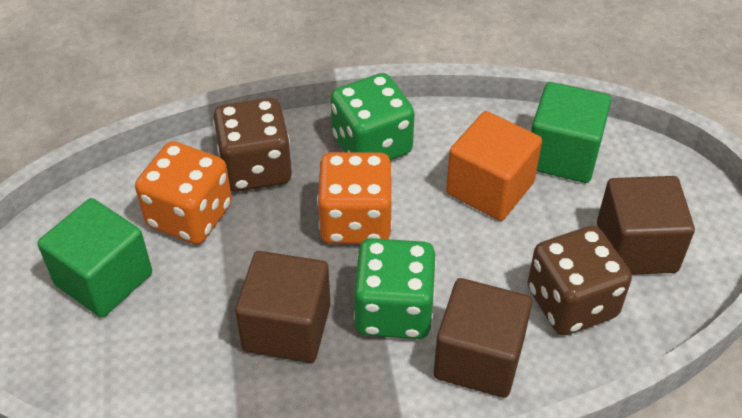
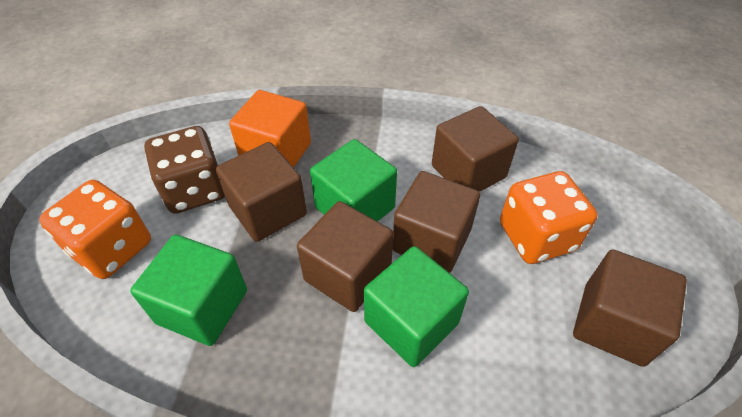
brown cube: [235,251,330,363] [434,278,532,398] [597,176,695,275] = 3 -> [216,142,307,242] [297,201,393,312] [393,171,480,273] [432,106,519,192] [573,249,687,367] = 5
brown dice: [213,98,292,192] [528,226,632,335] = 2 -> [144,126,225,214] = 1
green cube: [37,198,152,318] [531,82,612,183] = 2 -> [130,235,247,346] [310,139,397,222] [364,246,469,367] = 3
green dice: [331,73,415,160] [354,238,436,339] = 2 -> none = 0

